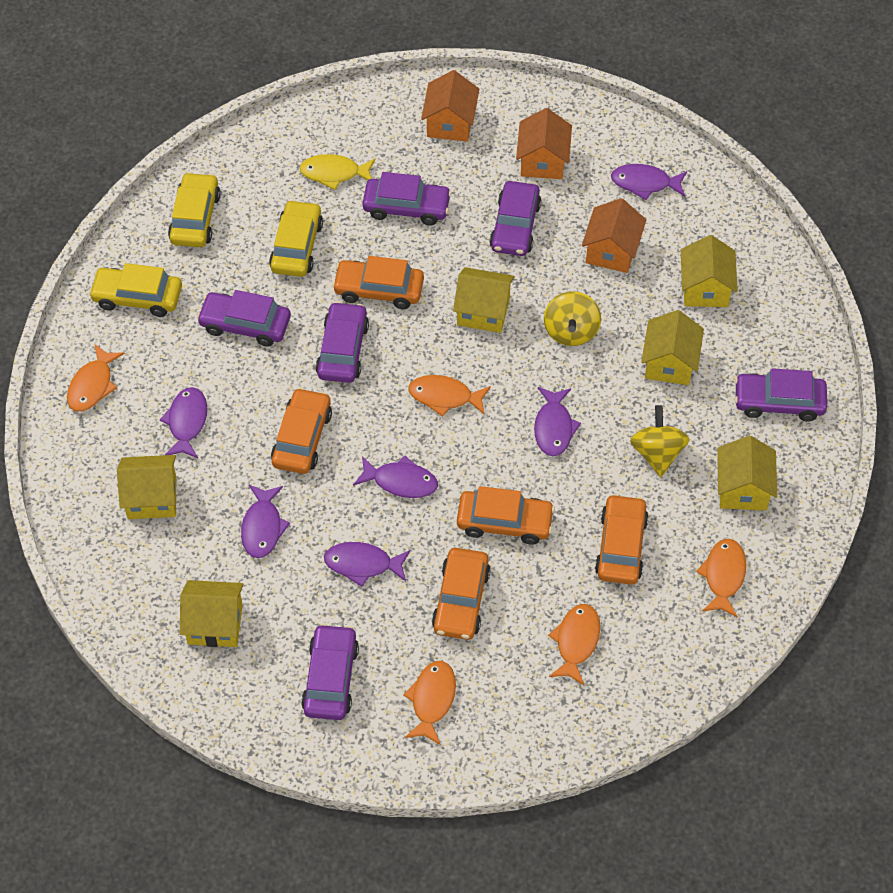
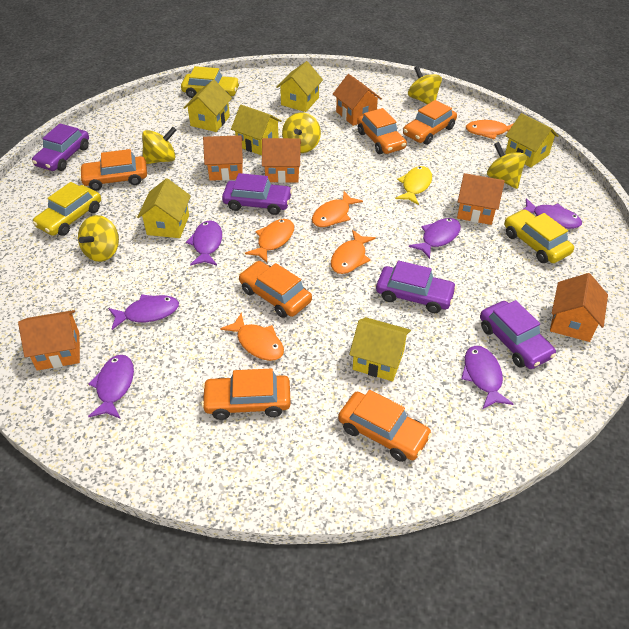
orange car: [271,388,332,474] [332,256,424,309] [432,548,491,640] [457,486,555,545] [595,494,649,585] = 5 -> [79,149,147,190] [201,368,291,420] [239,261,312,318] [338,390,432,462] [357,108,407,154] [403,100,457,145] = 6
orange house: [421,70,479,142] [516,108,572,179] [582,198,646,273] = 3 -> [18,310,80,371] [203,135,243,181] [262,138,301,183] [333,74,382,126] [457,173,505,225] [550,273,608,342] = 6
purple car: [197,290,291,347] [301,624,359,720] [316,302,369,383] [363,172,452,225] [490,181,541,256] [735,368,827,421] = 6 -> [32,123,89,171] [222,173,292,215] [376,261,457,313] [480,300,556,369] = 4
yellow spinning top: [544,291,601,346] [630,405,690,477] = 2 -> [78,215,119,262] [142,127,176,164] [282,113,321,153] [408,66,442,104] [487,142,527,189] = 5

